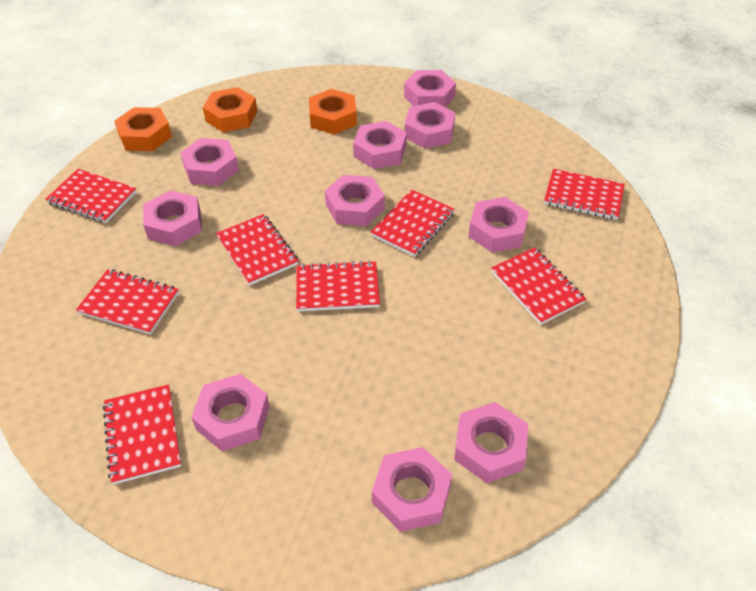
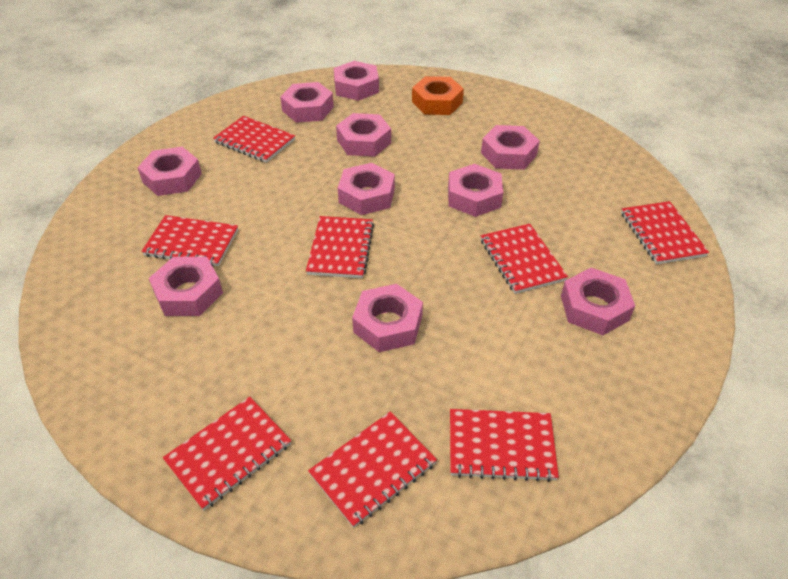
orange nut: [114,107,172,151] [203,87,258,132] [309,89,357,135] = 3 -> [412,76,464,115] = 1

